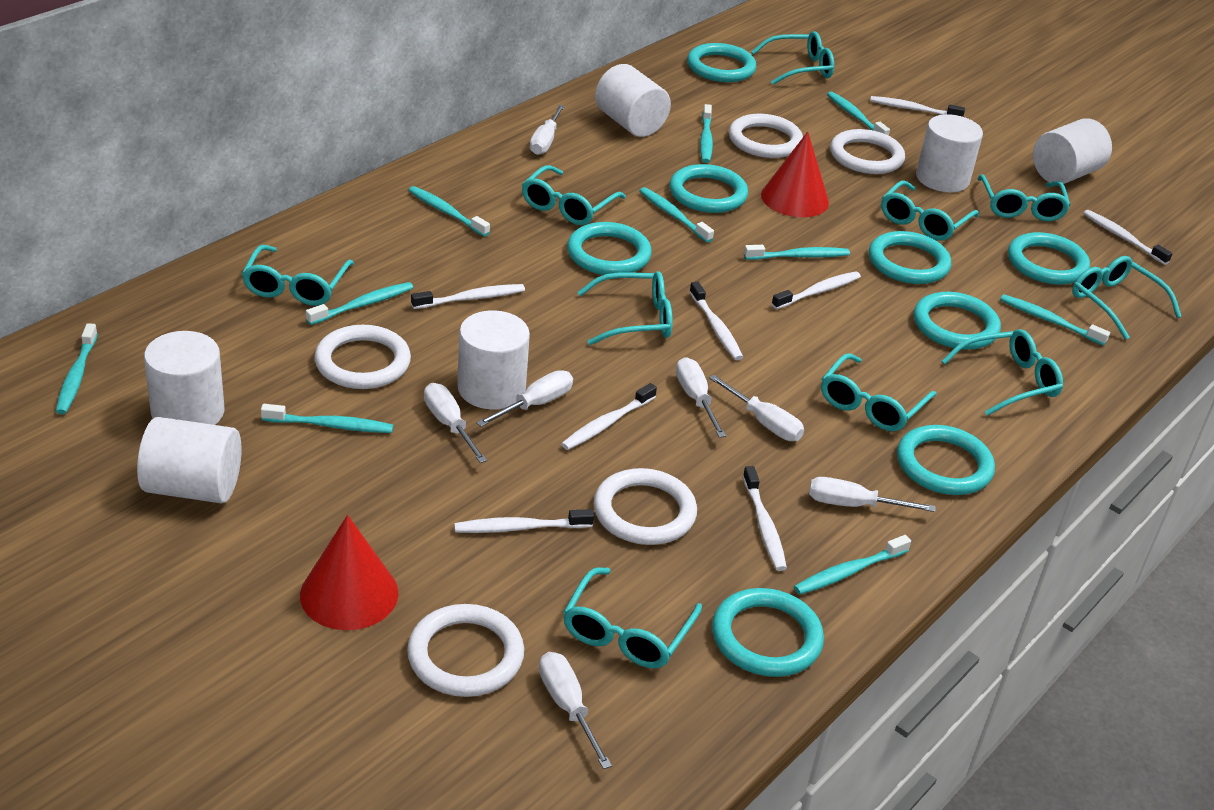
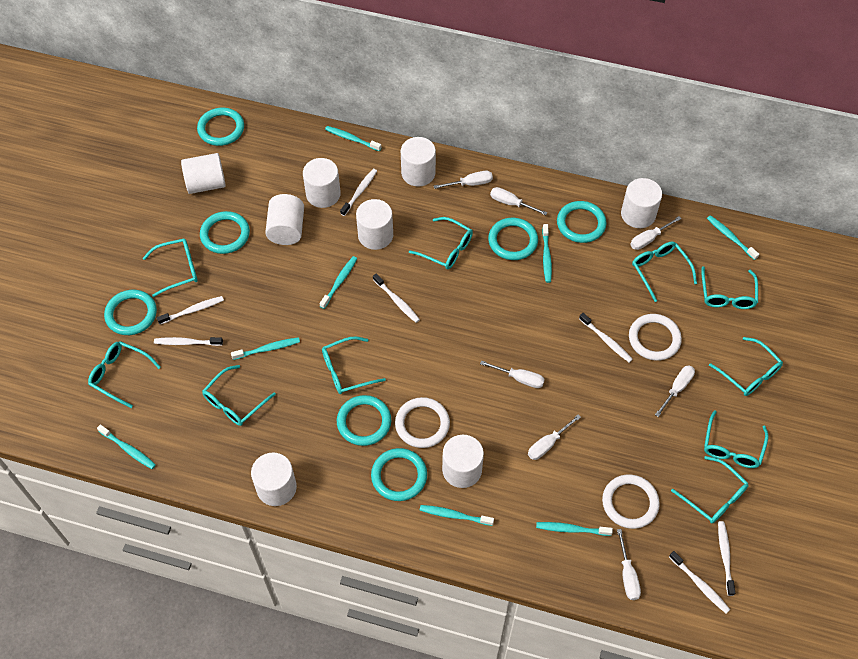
red cone: [300,515,399,630] [761,132,829,217] = 2 -> none = 0
turquoise ring: [567,222,652,275] [669,164,748,213] [687,43,757,82] [712,588,824,677] [869,231,951,284] [897,425,995,495] [914,292,1001,350] [1008,232,1090,285] = 8 -> [104,290,157,335] [197,108,244,146] [200,211,250,254] [337,395,391,446] [371,448,427,501] [488,218,538,260] [557,201,607,243] = 7
turquoise toothbrush: [56,323,98,414] [261,404,393,433] [306,282,413,325] [408,186,490,237] [639,187,714,243] [700,104,713,163] [744,245,850,260] [794,535,911,595] [827,91,890,136] [1000,294,1110,346] = 10 -> [97,425,156,469] [231,337,300,360] [320,256,357,309] [325,126,381,151] [420,505,494,526] [536,522,613,536] [542,224,552,283] [707,215,759,260] = 8
white cylinder: [137,417,242,503] [144,331,224,425] [457,310,530,410] [595,64,671,137] [916,114,983,192] [1033,118,1112,184] = 6 -> [181,153,226,194] [251,452,297,506] [265,194,304,245] [303,158,341,208] [356,199,393,250] [401,137,436,187] [442,435,484,488] [621,178,662,228] = 8
white ring: [314,325,411,389] [407,604,524,697] [594,468,697,545] [729,114,803,158] [830,129,905,174] = 5 -> [395,397,450,448] [602,474,660,529] [629,314,682,361] = 3
white toothbrush: [411,284,525,309] [454,509,594,533] [561,383,657,450] [689,281,743,360] [743,466,787,571] [772,271,861,309] [870,96,965,117] [1083,210,1173,265] = 8 -> [154,337,223,346] [157,296,224,324] [340,169,377,216] [373,273,420,323] [579,313,633,363] [669,551,730,613] [718,521,735,596] = 7

